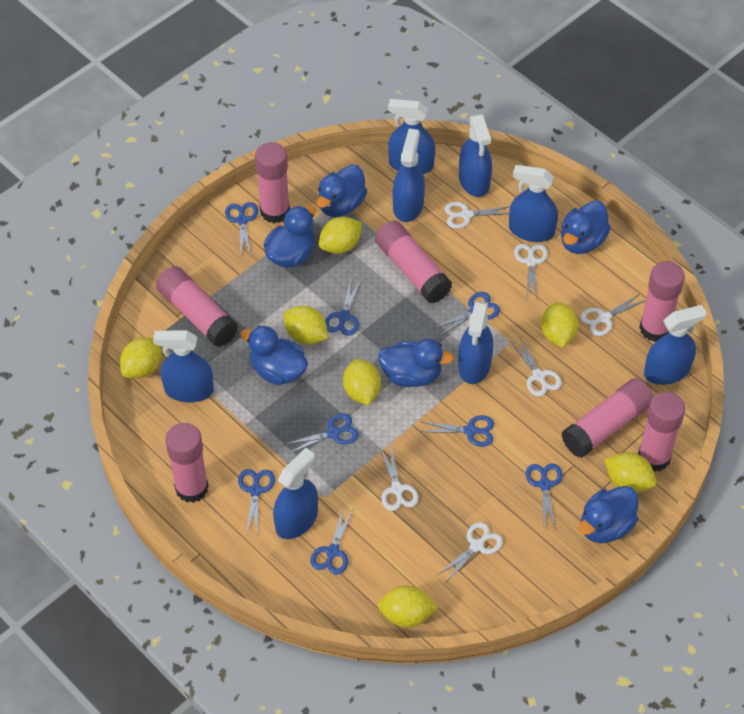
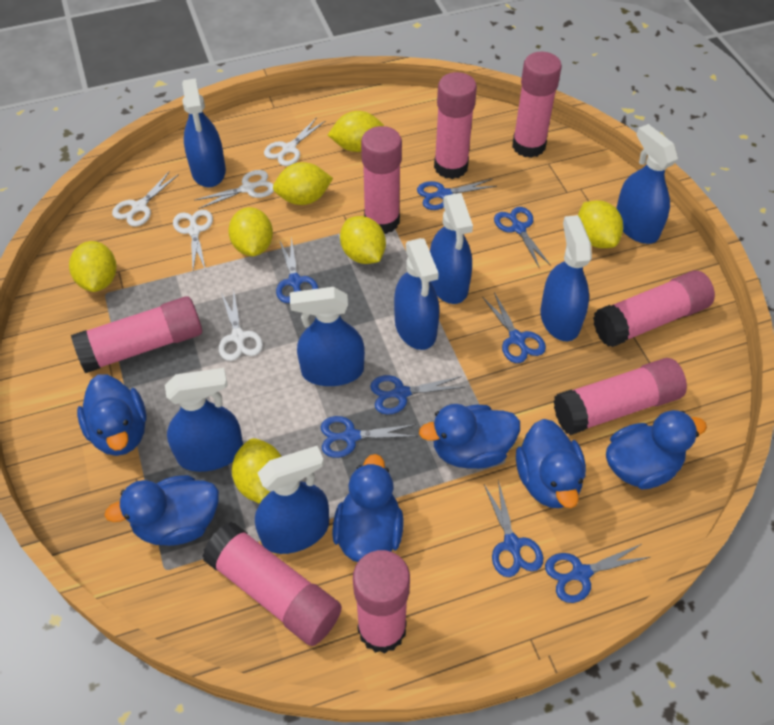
pink glue stick: [156,266,238,347] [165,423,209,503] [255,142,290,223] [375,220,452,303] [562,378,653,458] [638,392,685,472] [639,261,685,342] = 7 -> [71,296,202,373] [202,521,342,646] [353,550,410,653] [361,126,402,234] [434,72,477,179] [512,52,562,158] [554,358,687,435] [593,270,715,347] = 8
white scissors: [380,447,419,511] [438,522,503,582] [444,202,510,229] [511,337,562,397] [514,244,548,298] [580,293,646,336] = 6 -> [112,171,179,227] [173,210,213,271] [194,170,274,209] [219,291,263,361] [264,117,325,166] = 5

